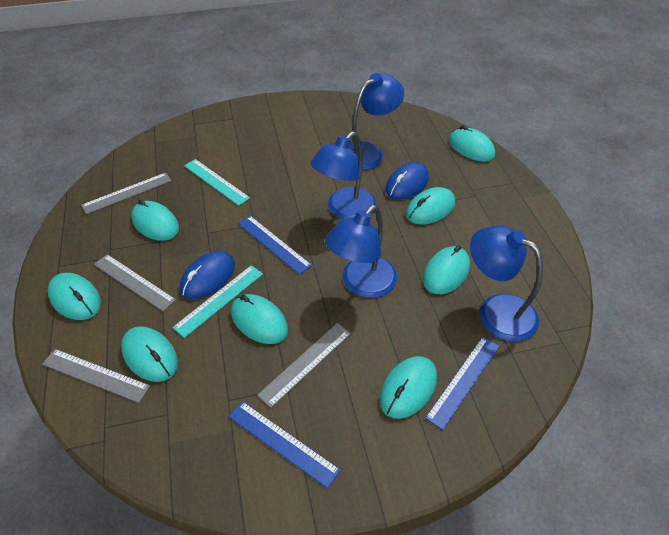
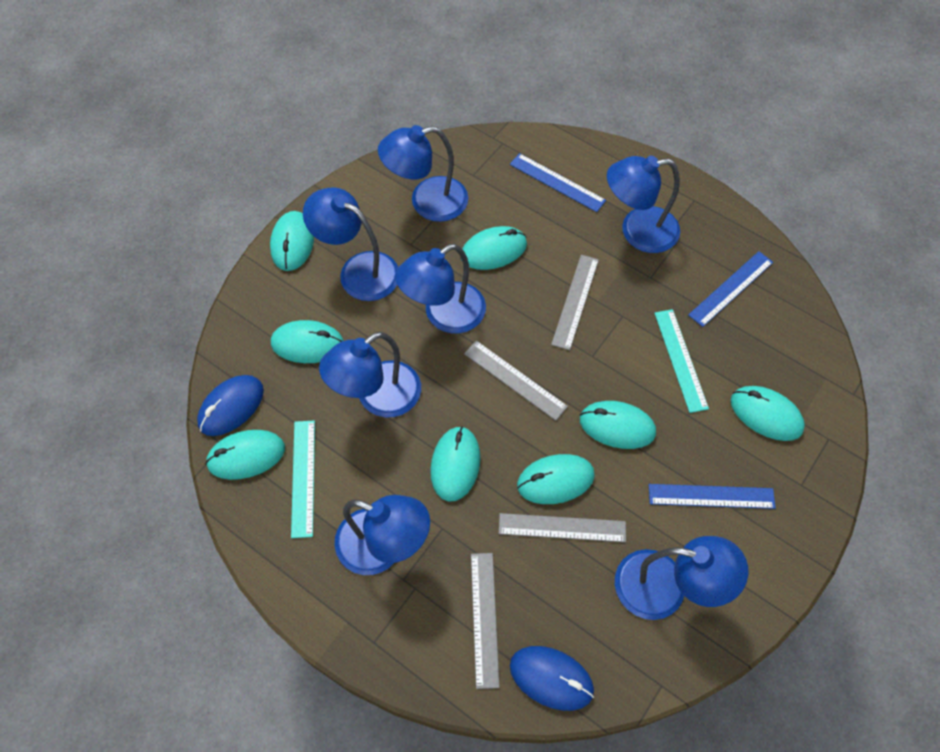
blue lamp: [311,131,377,219] [325,205,397,298] [349,73,404,170] [470,226,543,341] = 4 -> [303,187,398,301] [319,332,421,418] [334,495,430,575] [378,125,468,222] [395,244,486,333] [607,156,680,253] [615,536,748,620] = 7

